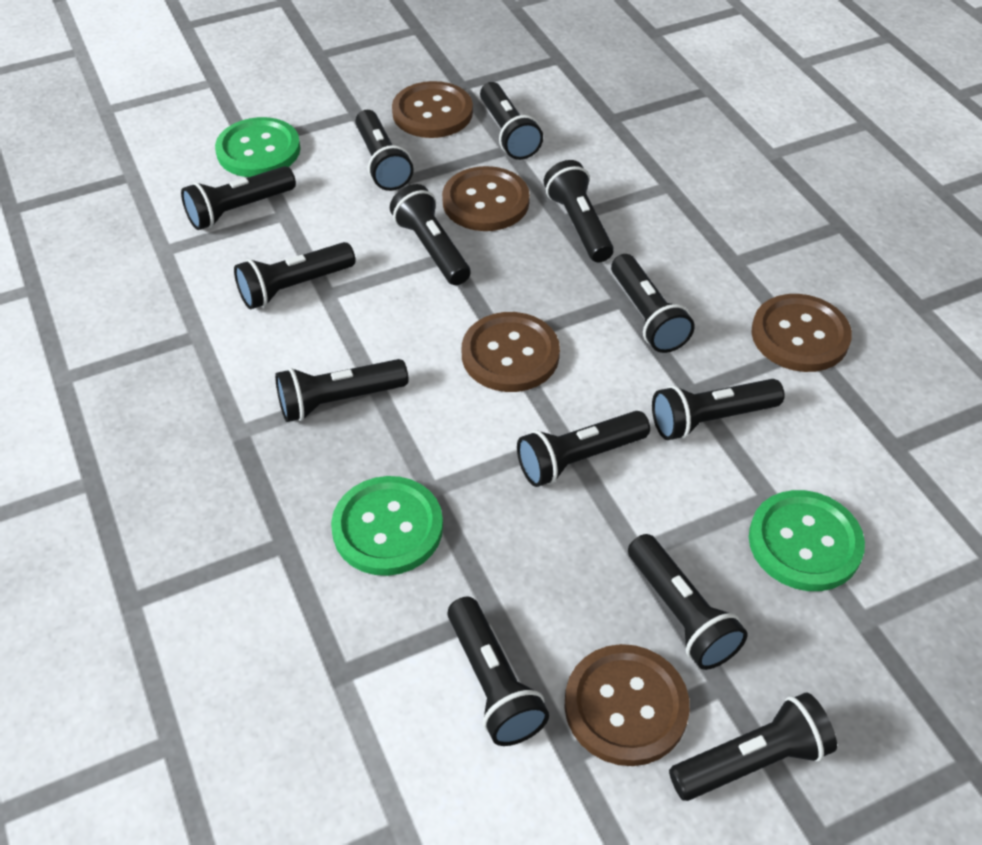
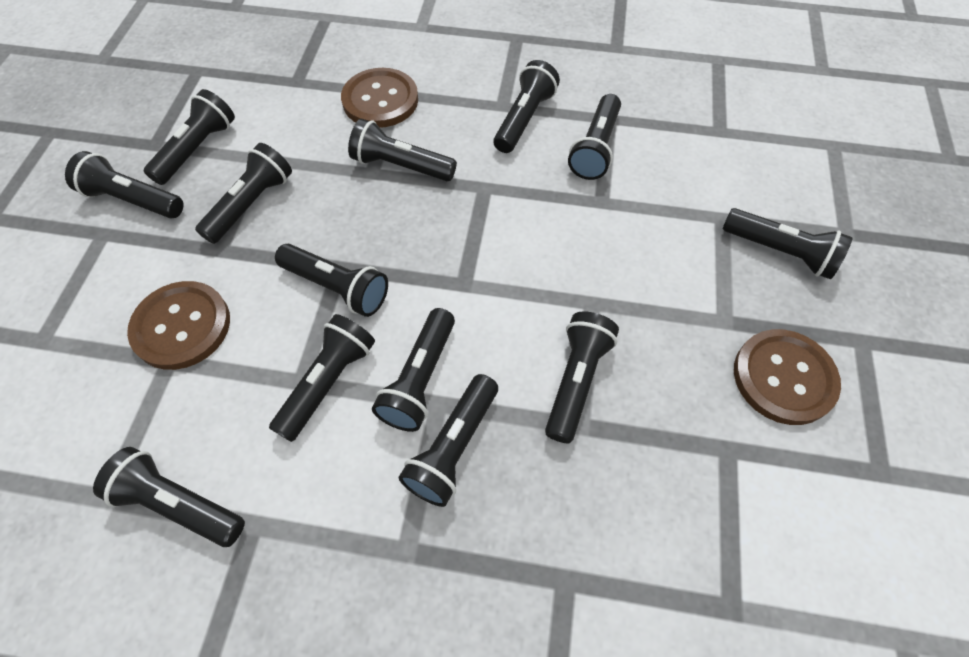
brown button: [392,81,473,138] [442,166,530,231] [462,312,560,392] [564,644,690,766] [751,294,852,372] = 5 -> [127,281,230,370] [341,68,418,128] [734,329,841,425] = 3
green button: [215,117,301,177] [331,476,443,576] [749,490,865,591] = 3 -> none = 0

